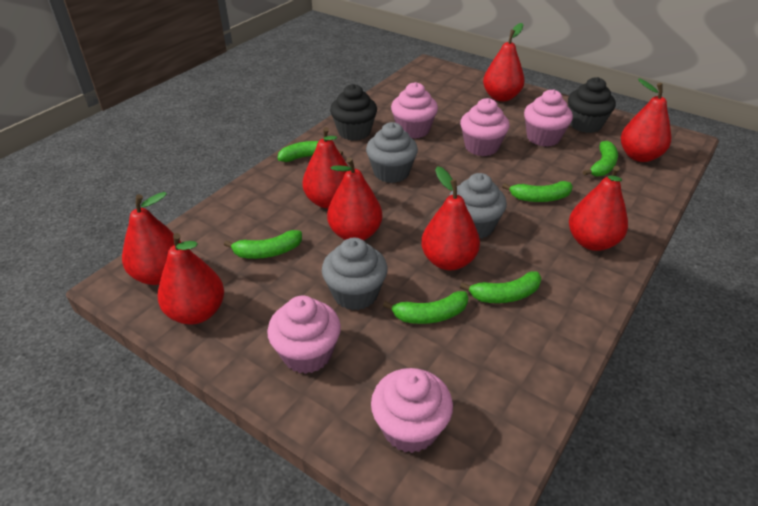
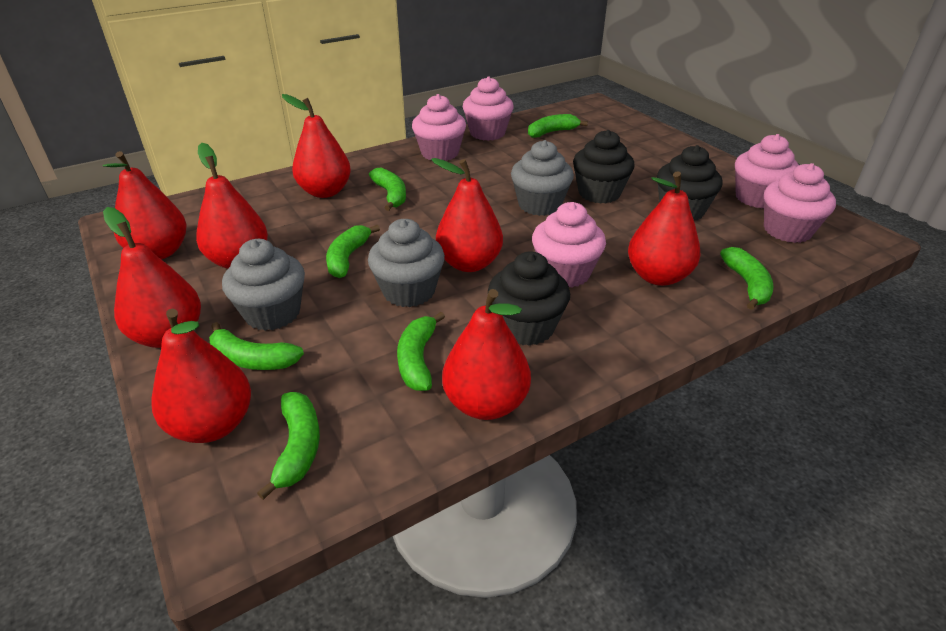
black cupcake: [330,84,377,141] [568,77,616,133] = 2 -> [488,251,570,346] [573,130,635,204] [657,145,723,220] = 3
green banana: [224,230,302,259] [278,141,343,162] [383,291,468,324] [460,271,541,303] [502,181,573,202] [583,141,618,176] = 6 -> [209,322,304,370] [257,392,320,500] [326,225,380,278] [369,168,406,211] [397,312,445,391] [528,114,588,138] [720,247,774,310] = 7

